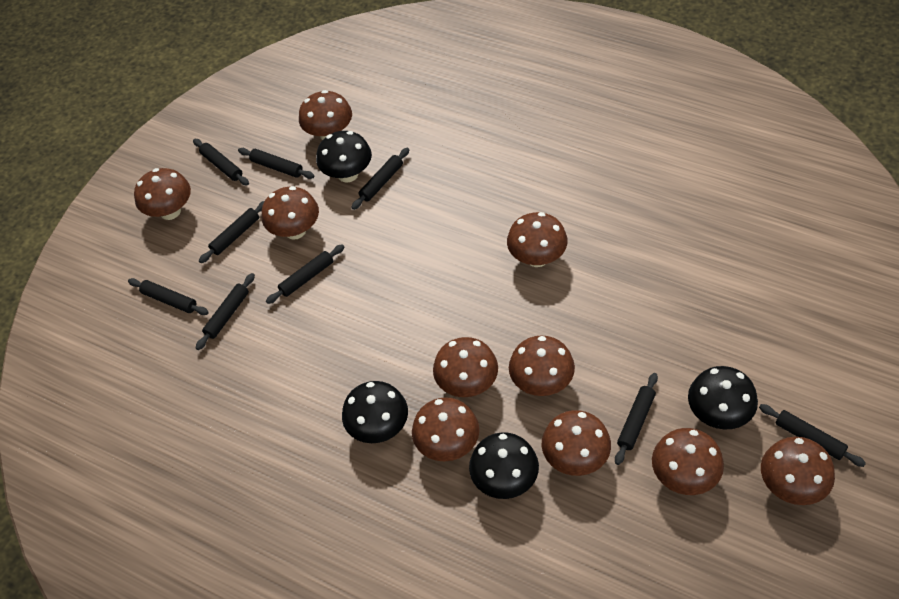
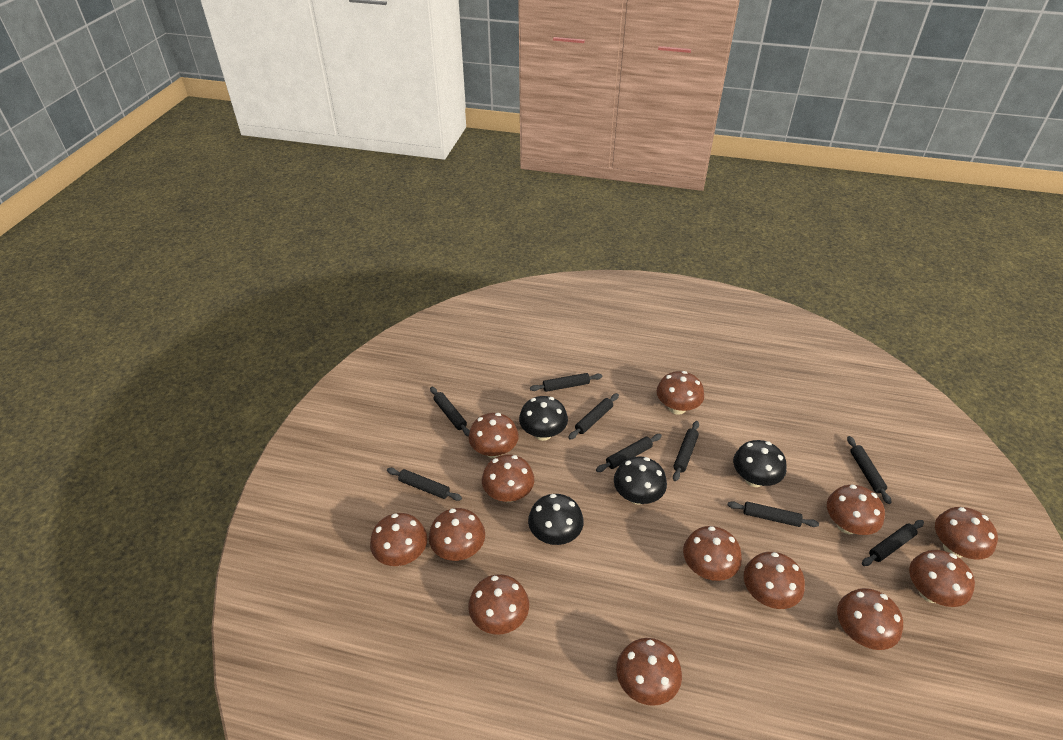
brown mushroom: [134,168,191,220] [262,186,319,240] [299,90,352,140] [412,397,479,461] [433,337,498,397] [507,212,567,267] [509,336,575,396] [542,410,611,476] [652,428,724,495] [761,437,835,505] = 10 -> [370,513,427,566] [429,508,485,561] [468,413,519,458] [468,574,529,634] [482,455,534,502] [616,638,682,706] [657,371,704,415] [683,526,742,581] [744,552,805,609] [827,485,885,535] [837,588,903,650] [909,550,975,607] [935,507,998,560] = 13

